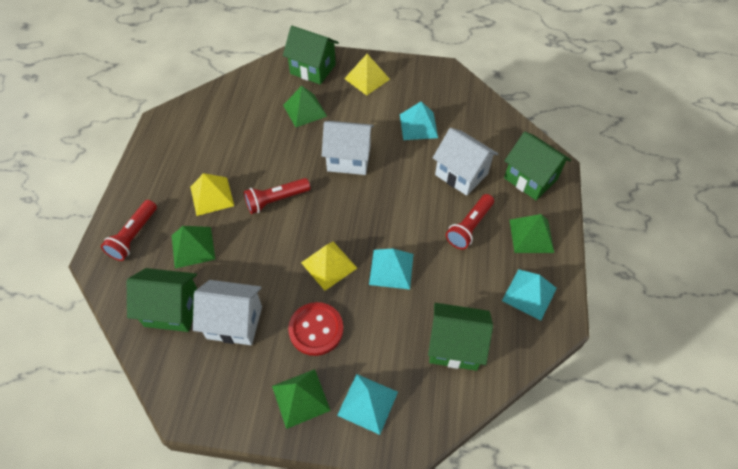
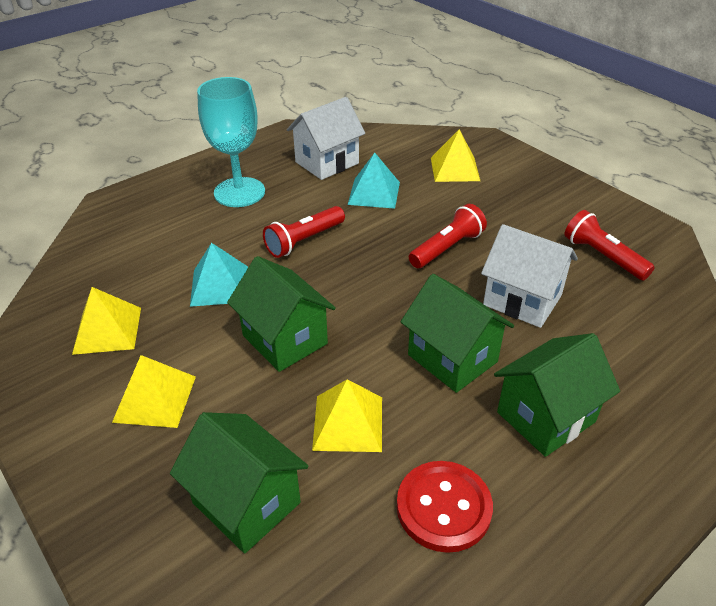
green pyramid: [172,226,216,268] [272,369,331,429] [283,86,327,127] [510,214,554,253] = 4 -> none = 0
turquoise goblet: none = 0 -> [197,77,265,207] = 1
turquoise pyramid: [337,374,398,435] [369,249,413,289] [400,101,438,140] [502,269,557,321] = 4 -> [190,243,248,307] [348,153,400,209] = 2
white house: [193,280,262,345] [322,121,374,175] [433,128,498,196] = 3 -> [287,97,365,180] [481,224,578,328] = 2
yellow pyramid: [190,173,234,216] [301,242,357,291] [344,54,390,95] = 3 -> [72,287,141,355] [112,355,196,428] [312,379,382,452] [431,129,480,182] = 4

